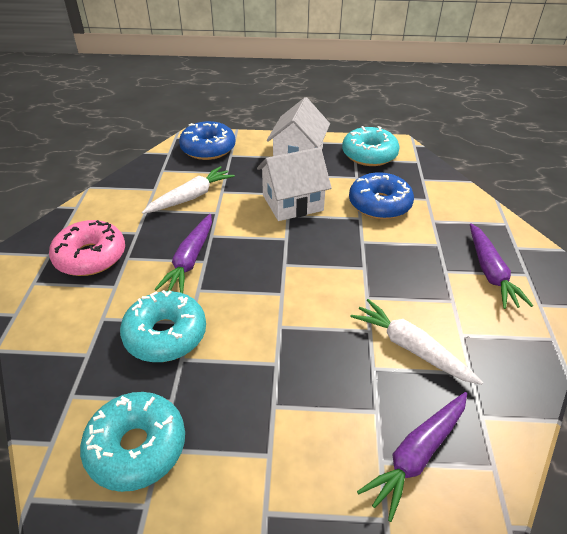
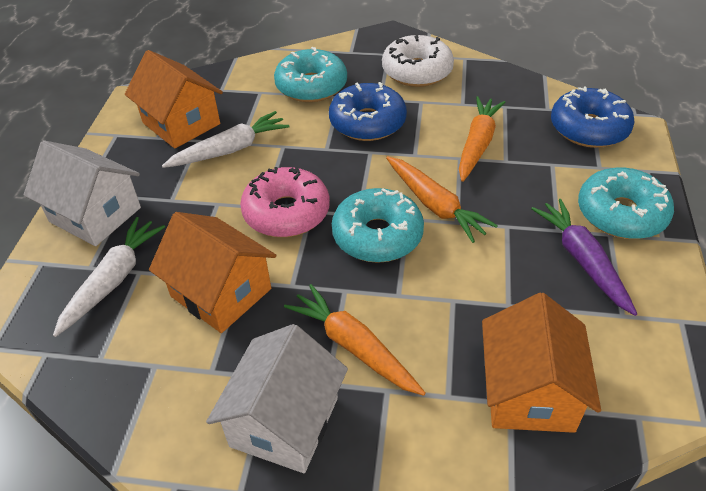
orange carrot: none = 0 -> [284,284,426,396] [386,156,498,243] [459,96,506,182] = 3
orange house: none = 0 -> [125,50,223,149] [149,212,276,333] [482,293,601,433] = 3
purple carrot: [154,214,212,293] [357,392,467,522] [470,223,533,309] = 3 -> [531,199,637,316] = 1
white donut: none = 0 -> [382,33,454,87] = 1

